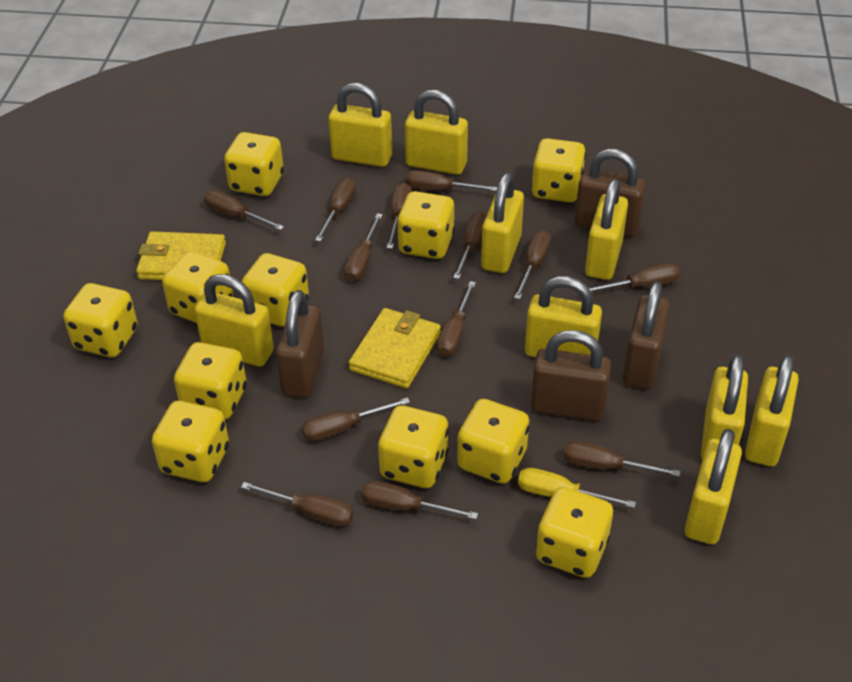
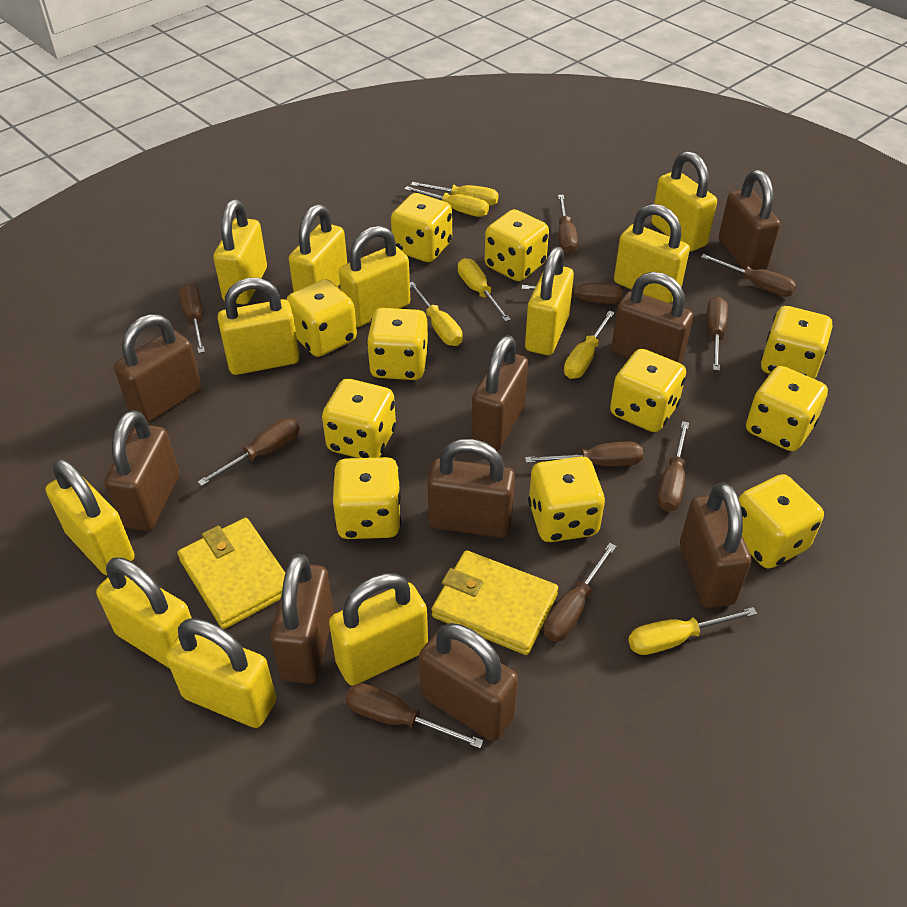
brown padlock: [276,290,324,398] [531,330,611,421] [575,149,646,237] [623,281,670,389] = 4 -> [105,410,179,531] [114,314,202,423] [270,554,334,684] [419,623,518,741] [427,439,515,538] [471,335,528,450] [611,272,693,363] [680,482,751,608] [719,170,780,270] = 9
brown screwdriver: [204,191,284,230] [241,482,354,526] [302,397,410,441] [315,178,356,242] [344,213,383,281] [361,481,478,520] [387,183,412,249] [406,170,498,191] [437,281,476,356] [453,211,487,279] [514,230,551,300] [564,441,681,477] [589,263,680,292] = 13 -> [179,283,205,354] [197,418,300,486] [346,683,484,748] [522,283,623,304] [525,442,643,466] [543,543,617,642] [558,195,578,255] [657,421,689,512] [701,254,797,297] [707,297,728,371] = 10
yellow padlock: [194,274,274,367] [328,83,392,167] [405,90,468,175] [481,173,524,273] [525,276,602,357] [585,179,628,280] [685,429,742,544] [701,355,748,460] [745,355,799,467] = 9 -> [46,459,135,576] [96,557,192,669] [166,618,276,728] [213,199,267,305] [218,278,299,375] [289,204,347,292] [329,573,428,686] [339,226,410,327] [525,247,574,355] [614,204,690,303] [651,151,717,252] = 11
yellow screwdriver: [518,468,636,508] = 1 -> [404,186,489,217] [410,282,463,346] [411,182,499,206] [458,258,511,322] [564,311,615,379] [628,607,757,655] = 6

